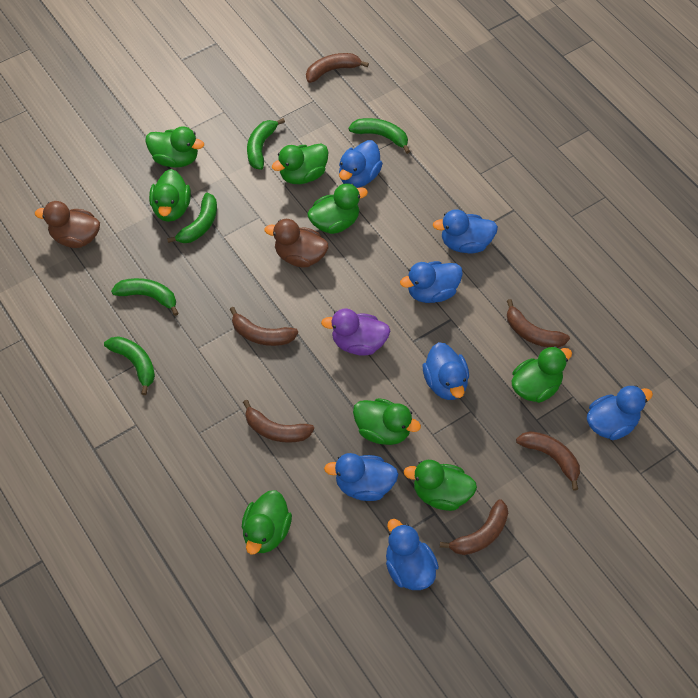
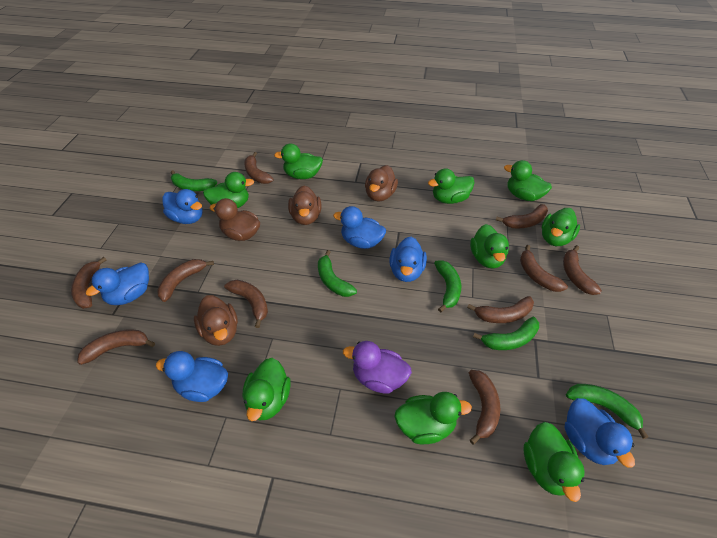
blue duck: [324,453,398,501] [339,140,383,188] [386,519,439,590] [400,261,463,303] [423,342,469,400] [433,209,498,253] [587,385,653,440] = 7 -> [86,262,149,305] [156,351,228,402] [162,189,202,224] [333,206,386,249] [389,237,427,282] [565,398,635,468] = 6
brown banana: [229,307,298,346] [243,400,314,443] [306,53,369,83] [440,499,508,555] [507,299,570,348] [516,431,580,491] = 6 -> [71,257,107,309] [77,330,155,365] [157,259,214,302] [224,280,268,328] [244,152,274,184] [467,296,534,323] [469,370,500,444] [496,204,548,229] [520,245,568,292] [563,245,602,295] = 10
brown duck: [35,201,100,248] [264,219,329,267] = 2 -> [194,295,238,346] [210,198,260,241] [288,186,322,225] [365,165,398,202] = 4
green duck: [145,126,204,168] [149,169,191,222] [242,490,292,554] [272,143,329,184] [307,183,368,234] [353,398,421,445] [404,460,477,511] [512,346,572,403] = 8 -> [203,172,254,208] [243,358,291,421] [274,143,323,179] [395,392,472,444] [428,168,475,204] [470,224,509,268] [504,160,552,201] [524,422,585,502] [542,208,580,246] = 9

